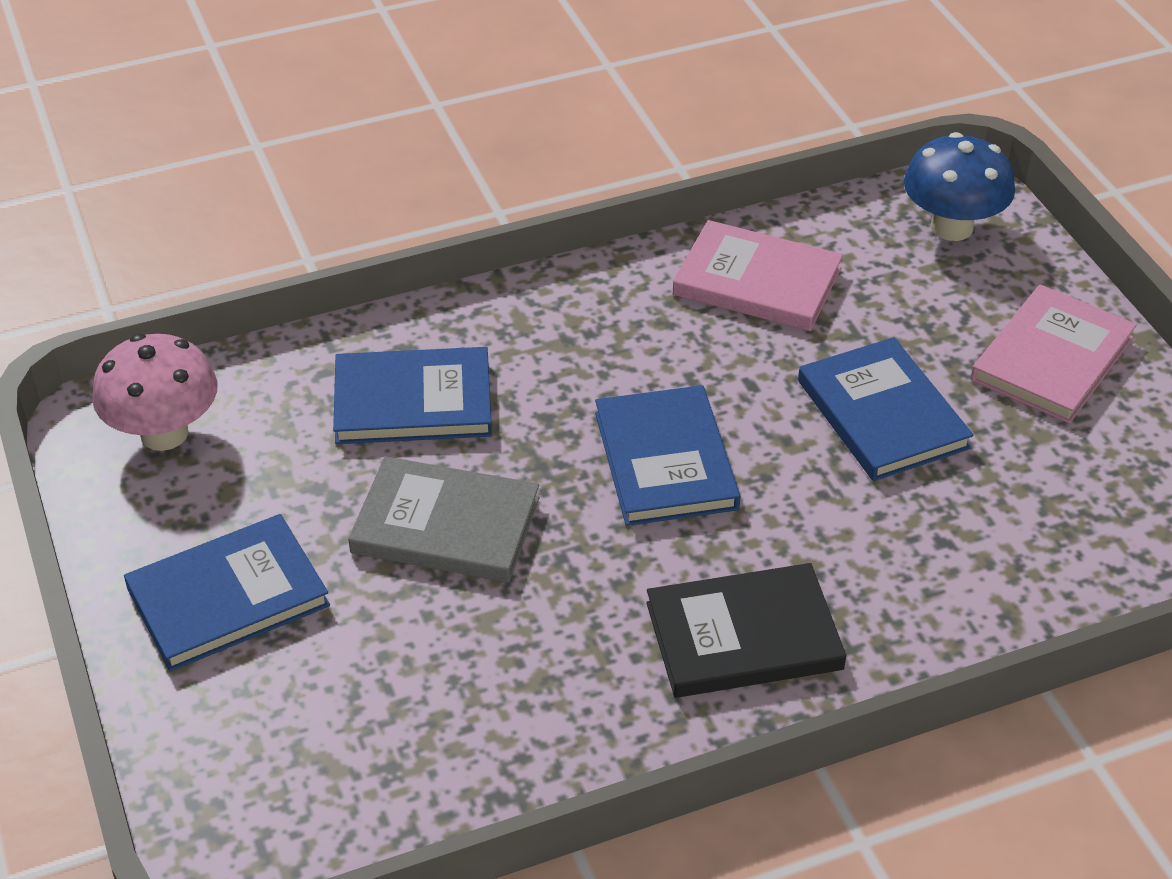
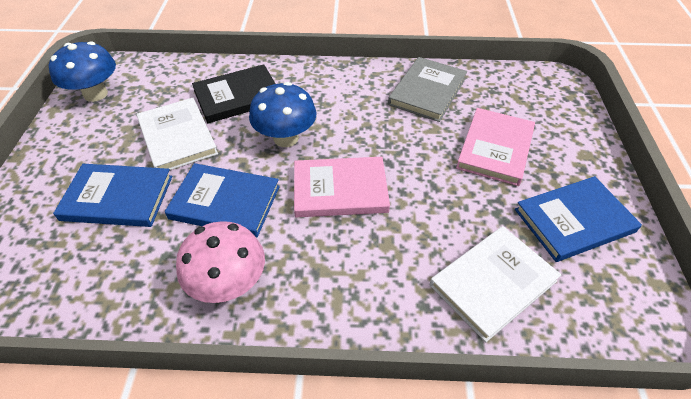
blue book: [124,514,330,672] [333,347,492,444] [595,385,740,526] [798,337,974,481] = 4 -> [53,164,172,227] [165,163,280,237] [515,176,642,262] = 3
blue mushroom: [904,132,1015,241] = 1 -> [49,41,116,102] [249,82,317,147] = 2
white book: none = 0 -> [137,98,218,170] [430,226,561,342] = 2

